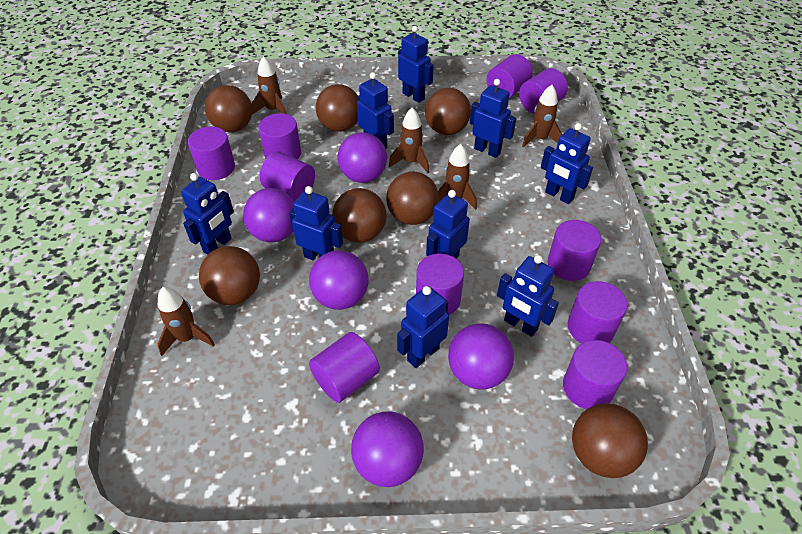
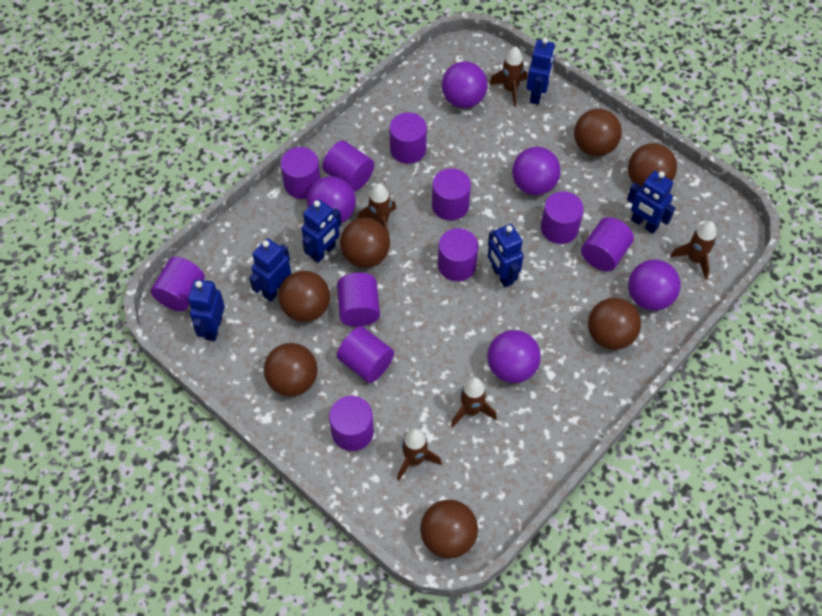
blue robot: [181,173,234,255] [289,186,343,260] [357,72,394,149] [397,286,449,368] [398,26,434,103] [426,190,470,259] [470,79,516,158] [497,255,559,337] [541,123,593,204] = 9 -> [188,279,225,341] [249,238,291,302] [301,199,342,263] [488,224,524,287] [526,38,555,105] [627,171,675,234] = 6
purple cylinder: [188,127,235,180] [258,113,301,159] [260,152,315,201] [309,332,380,403] [416,254,464,315] [486,54,533,98] [519,68,568,114] [548,220,601,281] [563,340,627,409] [568,281,628,344] = 10 -> [151,257,205,312] [280,147,321,199] [322,140,374,191] [329,396,374,451] [337,273,380,327] [337,326,394,383] [389,112,427,164] [432,168,471,221] [438,228,478,281] [541,191,584,244] [581,217,634,271] = 11

